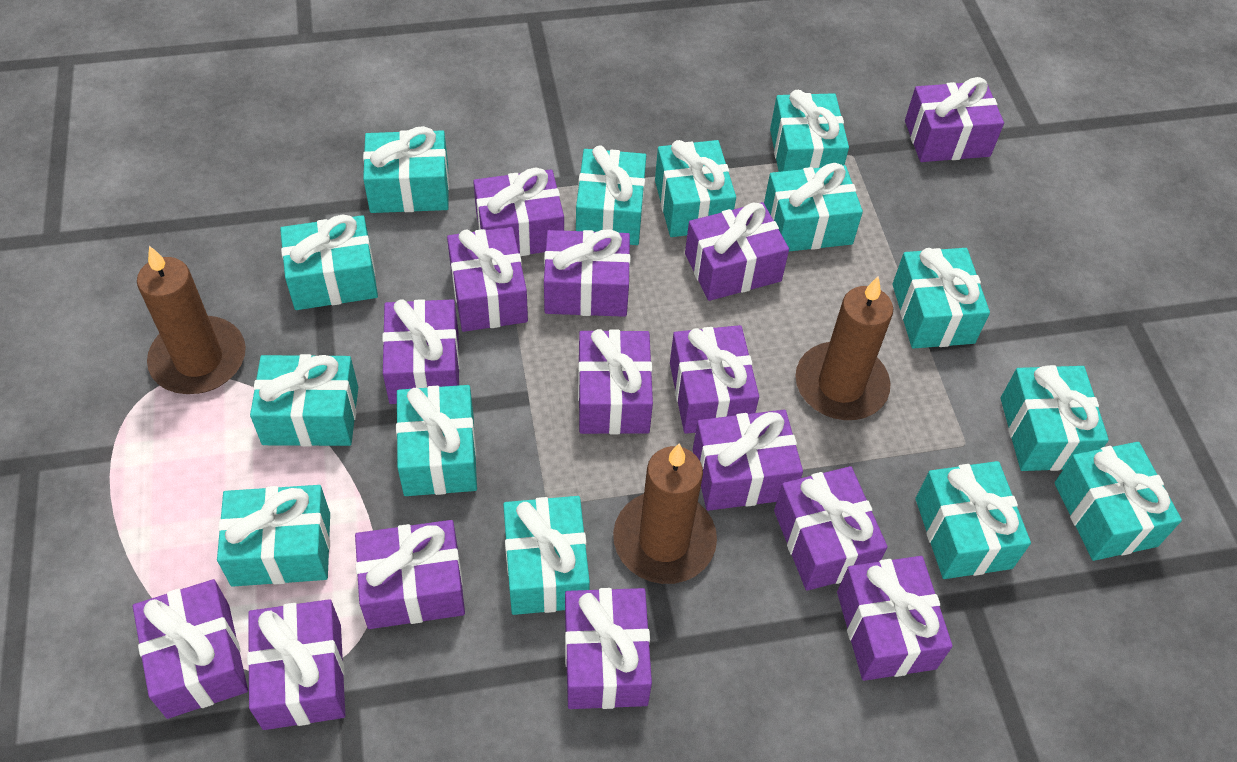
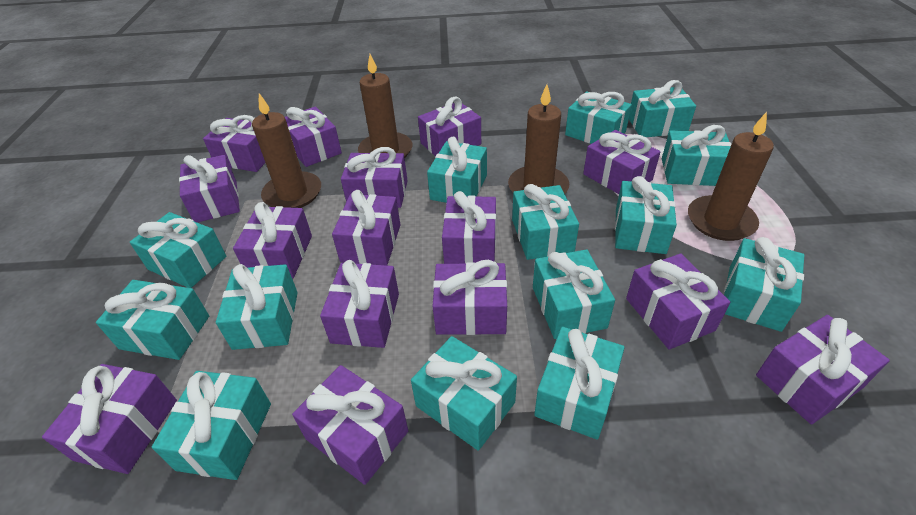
brown candle: [137,246,246,394] [613,443,717,584] [795,277,893,420] = 3 -> [252,93,321,208] [358,54,412,158] [508,84,569,194] [688,112,774,241] = 4

